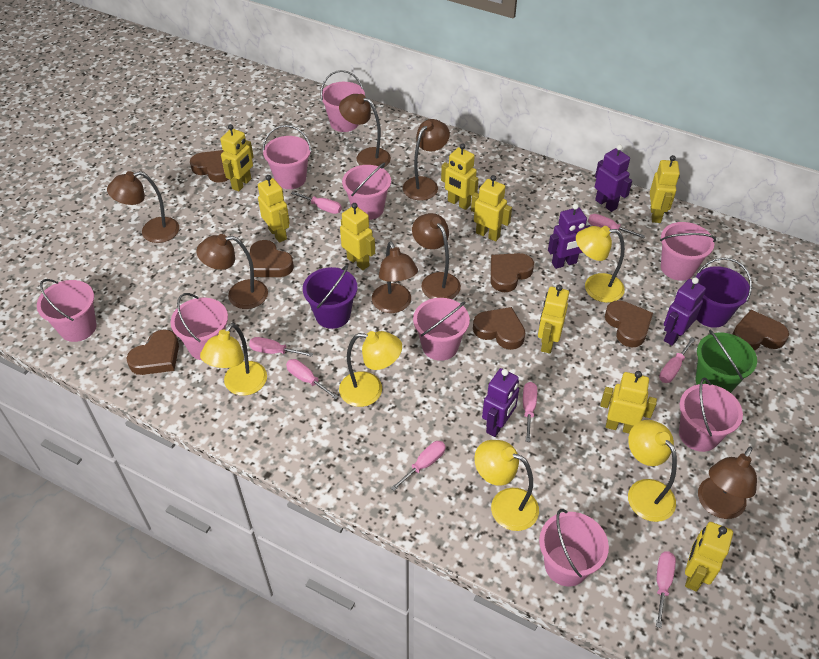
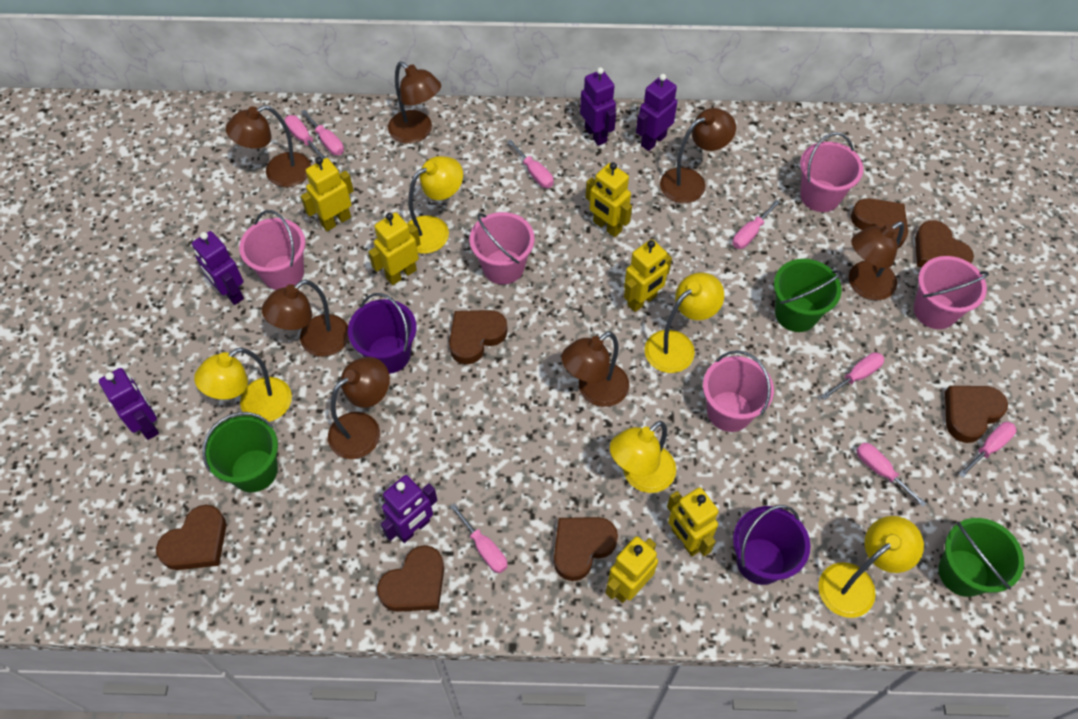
green bucket: [696,330,757,393] = 1 -> [202,412,278,492] [774,259,842,332] [939,518,1024,597] = 3
pink bucket: [37,279,96,342] [171,293,228,360] [263,125,312,189] [320,70,365,132] [342,162,391,220] [413,298,470,361] [539,509,609,587] [660,222,716,281] [679,378,743,452] = 9 -> [239,210,305,290] [470,212,535,285] [703,350,774,432] [800,132,863,212] [914,256,989,329] = 5
purple robot: [482,368,519,437] [548,203,590,269] [595,145,632,212] [664,277,706,346] = 4 -> [99,368,159,440] [192,231,244,305] [381,475,438,543] [580,67,616,146] [636,74,677,151] = 5
yellow robot: [220,124,254,191] [258,175,290,243] [340,203,375,270] [441,143,478,210] [471,175,512,241] [538,285,569,354] [600,371,657,433] [650,155,680,223] [685,522,733,592] = 9 -> [301,157,354,231] [368,212,421,285] [586,162,632,237] [605,536,658,603] [624,239,672,312] [667,487,719,556] = 6

